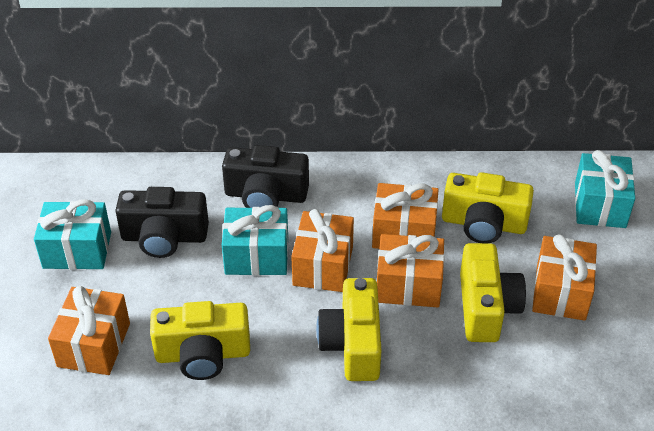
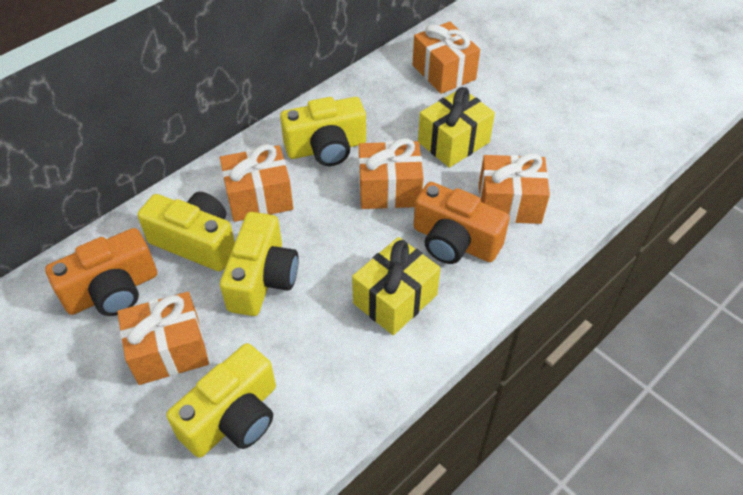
black camera: [115,187,209,258] [222,145,309,208] = 2 -> none = 0
orange camera: none = 0 -> [45,228,157,316] [414,182,510,264] = 2
turquoise gift: [34,199,111,270] [222,205,288,276] [575,150,635,228] = 3 -> none = 0
yellow gift: none = 0 -> [352,237,441,335] [418,87,495,168] = 2

